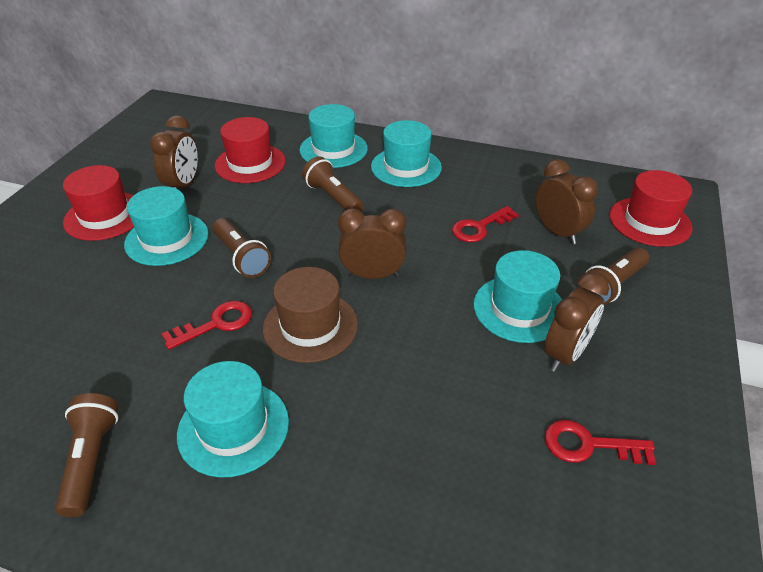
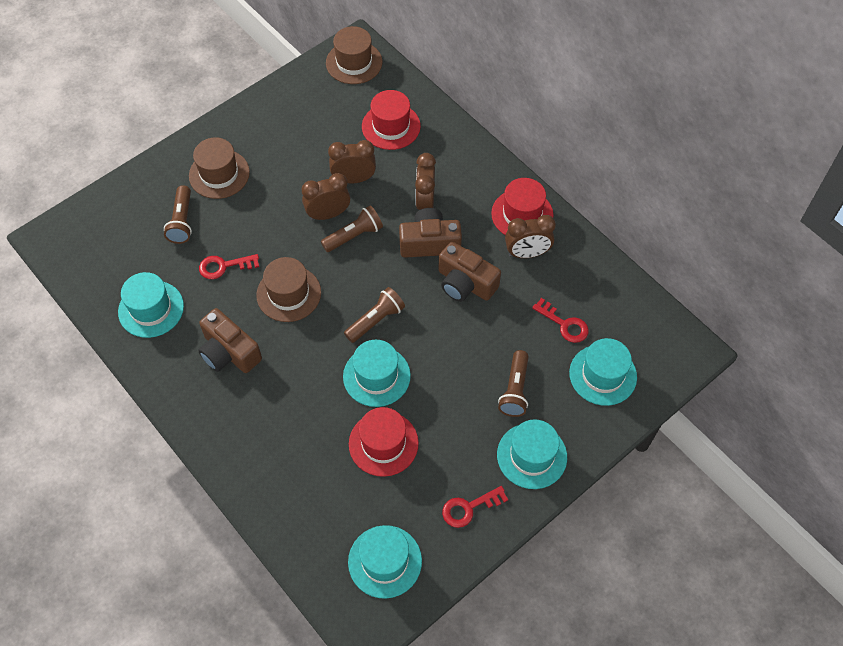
brown camera: none = 0 -> [198,308,262,373] [399,208,462,258] [438,241,501,302] = 3
brown hat: [263,267,358,363] = 1 -> [189,137,250,199] [256,257,321,322] [326,26,382,84] = 3

